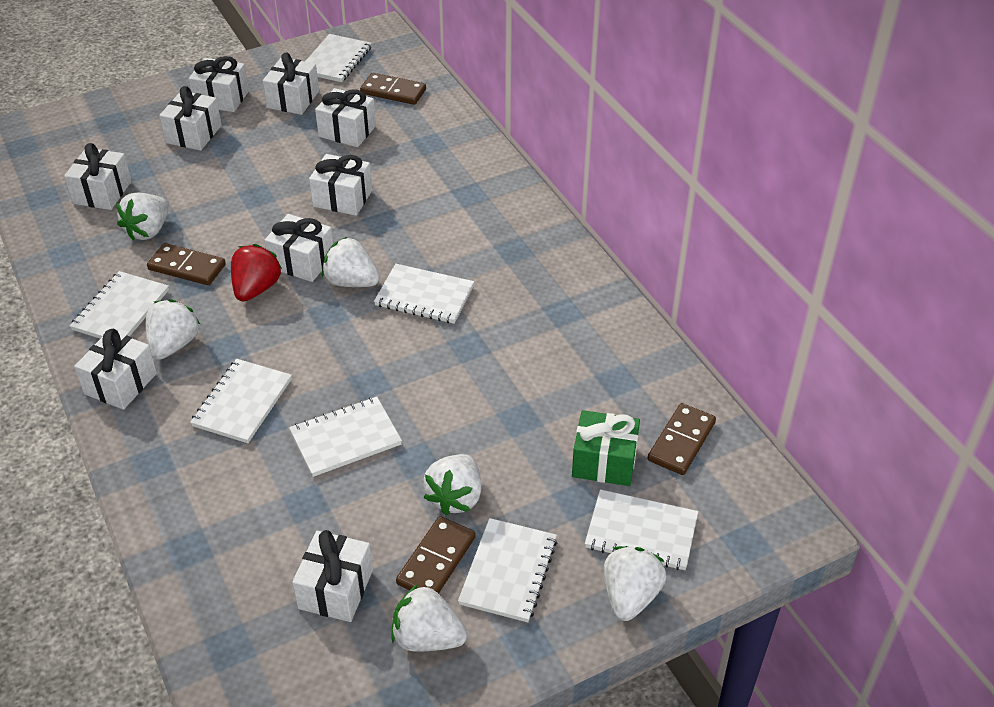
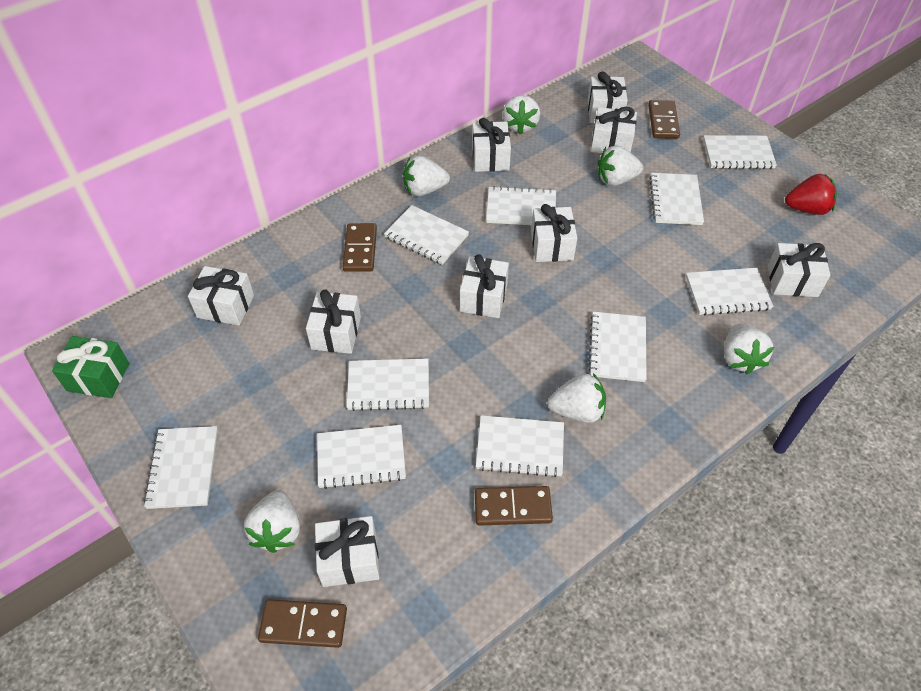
white notebook: [70,271,169,339] [190,359,292,443] [289,397,402,477] [305,34,372,82] [374,264,474,324] [458,518,557,622] [585,489,698,570] = 7 -> [144,426,218,509] [317,425,406,489] [347,359,429,411] [384,205,469,265] [476,415,564,477] [486,186,556,225] [588,312,647,382] [649,173,704,225] [686,268,773,315] [703,135,777,169] = 10

